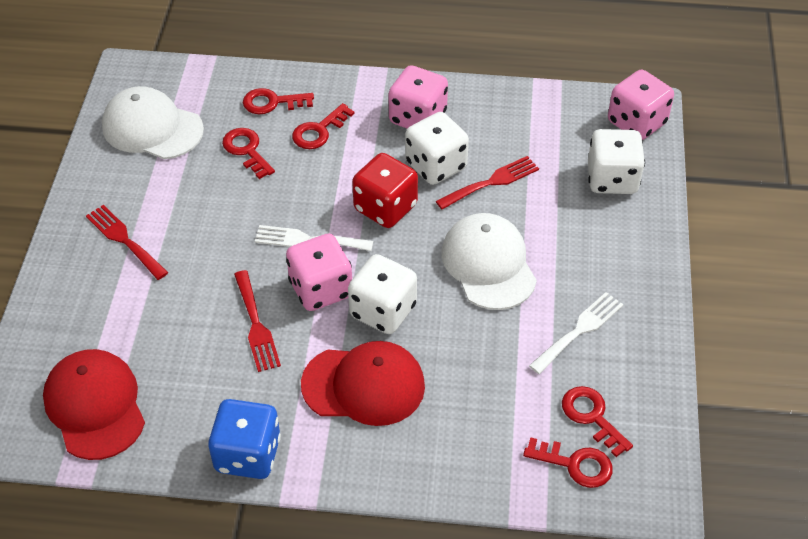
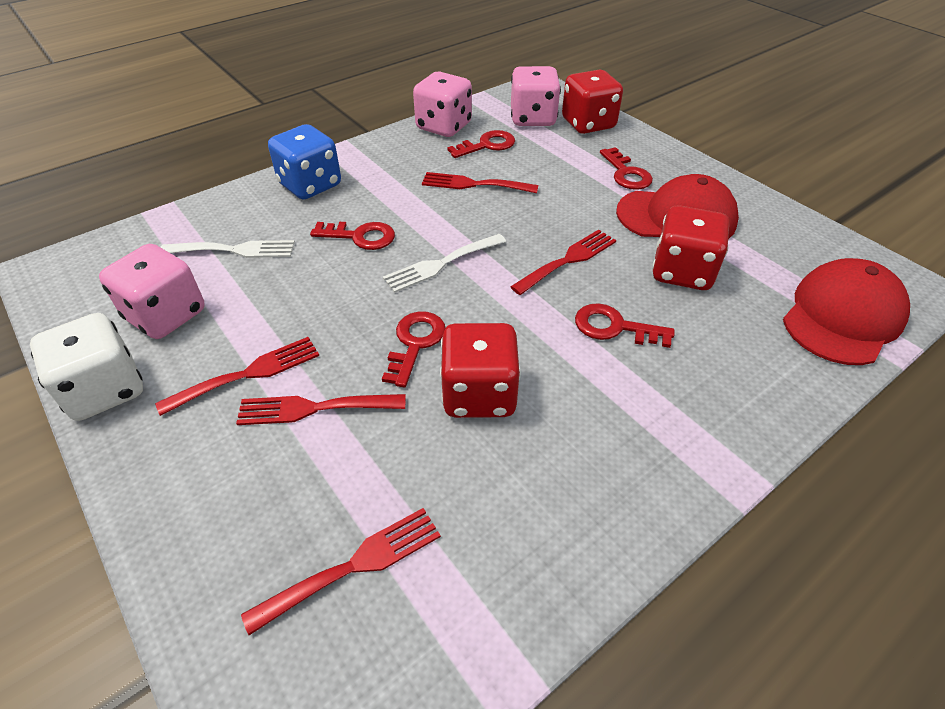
red dice: [352,153,418,228] = 1 -> [440,323,521,418] [562,70,623,134] [652,205,729,290] = 3
red fork: [86,205,168,280] [234,270,281,372] [436,156,539,210] = 3 -> [155,337,319,416] [236,394,405,425] [241,508,441,635] [422,172,538,193] [510,230,616,295] = 5
white cap: [102,86,204,159] [441,213,537,310] = 2 -> none = 0
white dice: [348,254,417,334] [405,112,469,185] [588,129,645,194] = 3 -> [30,313,143,421] = 1

